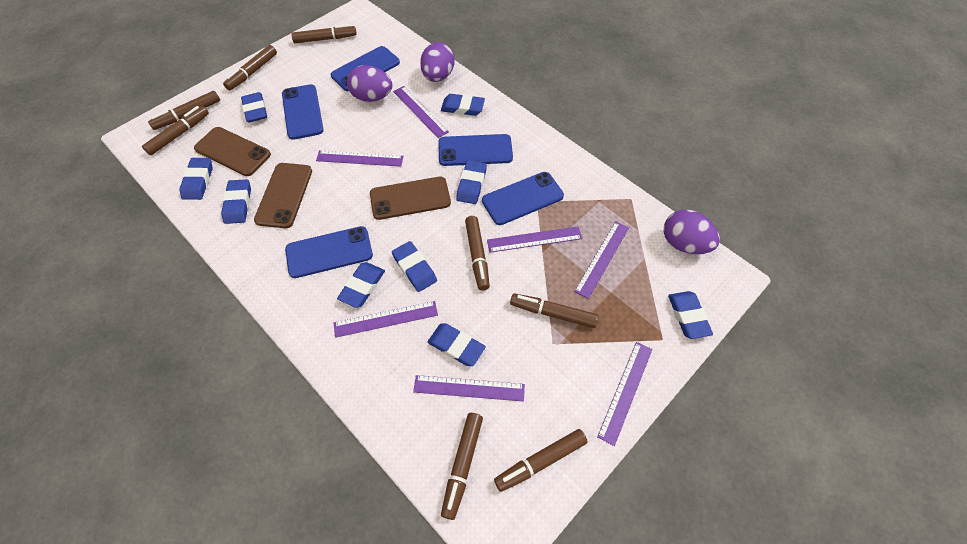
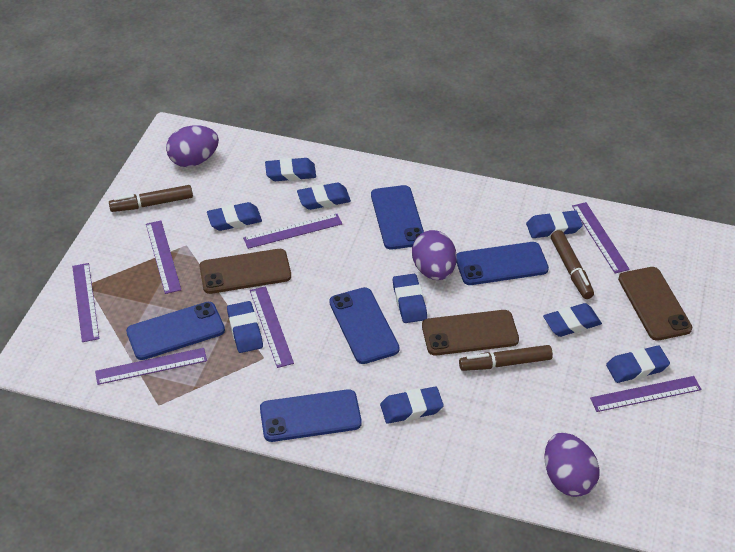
brown marker: [142,106,209,155] [148,91,220,130] [223,45,277,91] [291,24,357,43] [441,413,483,520] [465,216,490,290] [494,429,588,492] [510,293,599,328] = 8 -> [109,185,193,212] [459,345,553,371] [551,230,594,299] = 3

